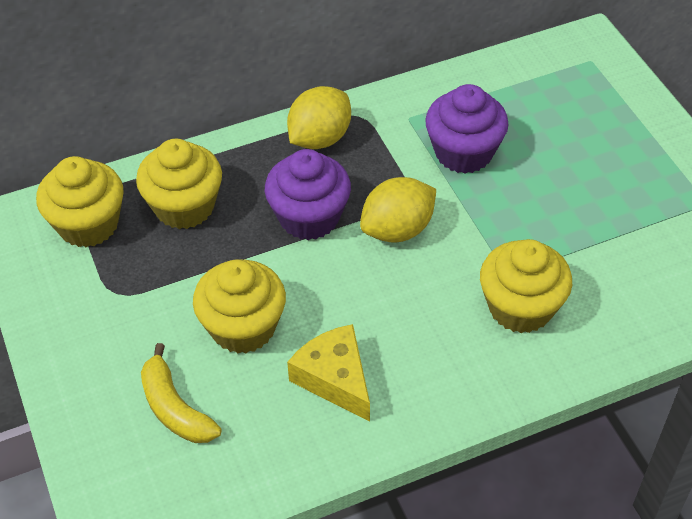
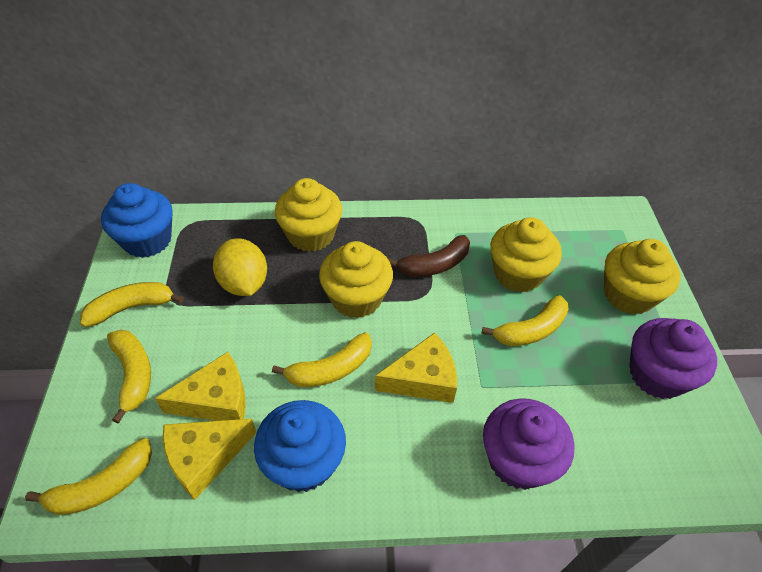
blue cupcake: none = 0 -> [101,183,173,258] [254,400,346,492] = 2
brown banana: none = 0 -> [388,235,470,277] = 1
yellow banana: [141,343,221,443] = 1 -> [25,438,152,515] [80,282,184,327] [107,330,151,424] [272,332,372,387] [482,295,569,346] = 5
yellow cheese: [287,324,370,421] = 1 -> [155,352,246,421] [163,418,257,500] [375,333,457,403] = 3
yellow lemon: [287,86,351,149] [360,177,436,242] = 2 -> [213,238,267,296] = 1

